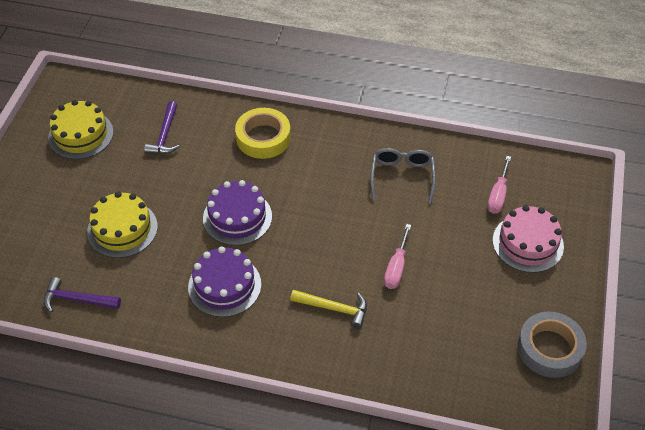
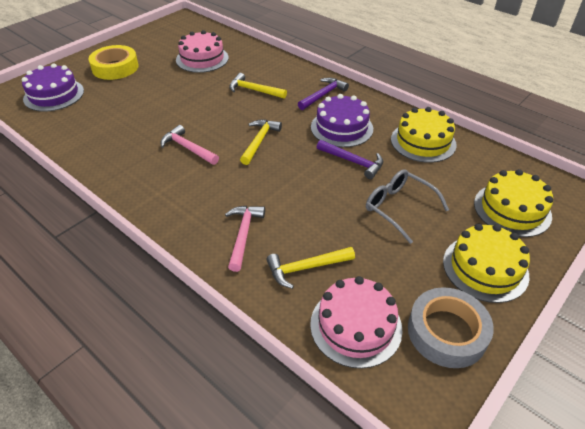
pink cake: [493,205,564,273] = 1 -> [176,30,229,73] [310,276,403,369] = 2
pink hammer: none = 0 -> [161,125,219,165] [225,206,265,272] = 2
pink screwdriver: [384,224,411,289] [487,156,511,214] = 2 -> none = 0
yellow cake: [48,100,114,159] [87,191,158,258] = 2 -> [391,107,457,163] [443,224,530,303] [474,169,553,237] = 3
yellow hammer: [290,290,367,329] = 1 -> [229,73,287,99] [240,120,282,165] [266,247,355,289] = 3

